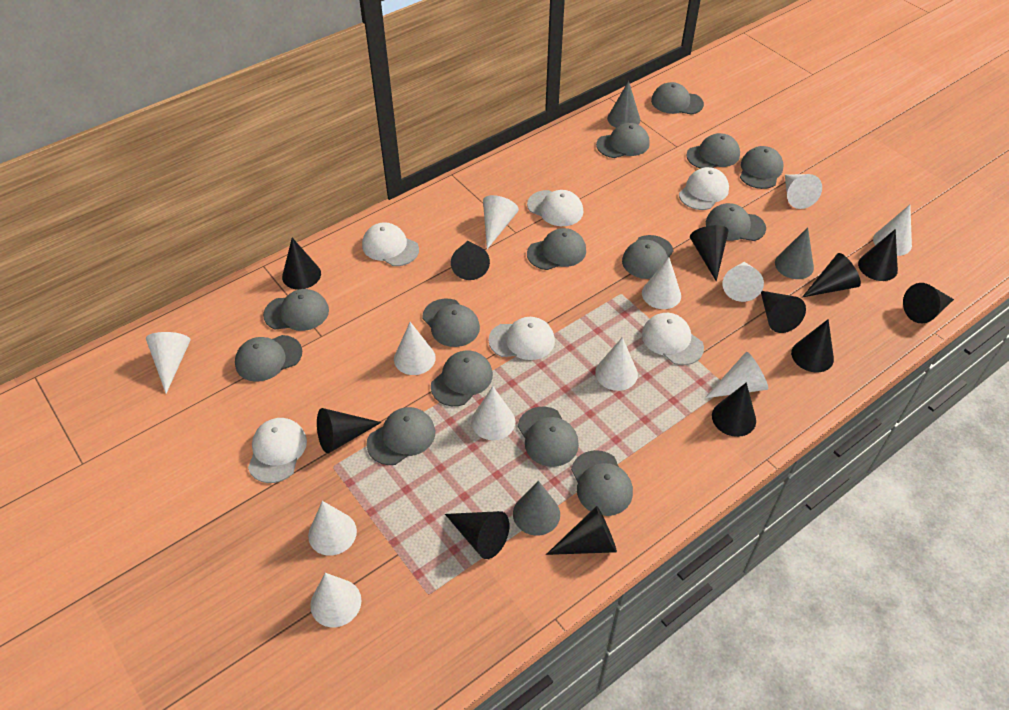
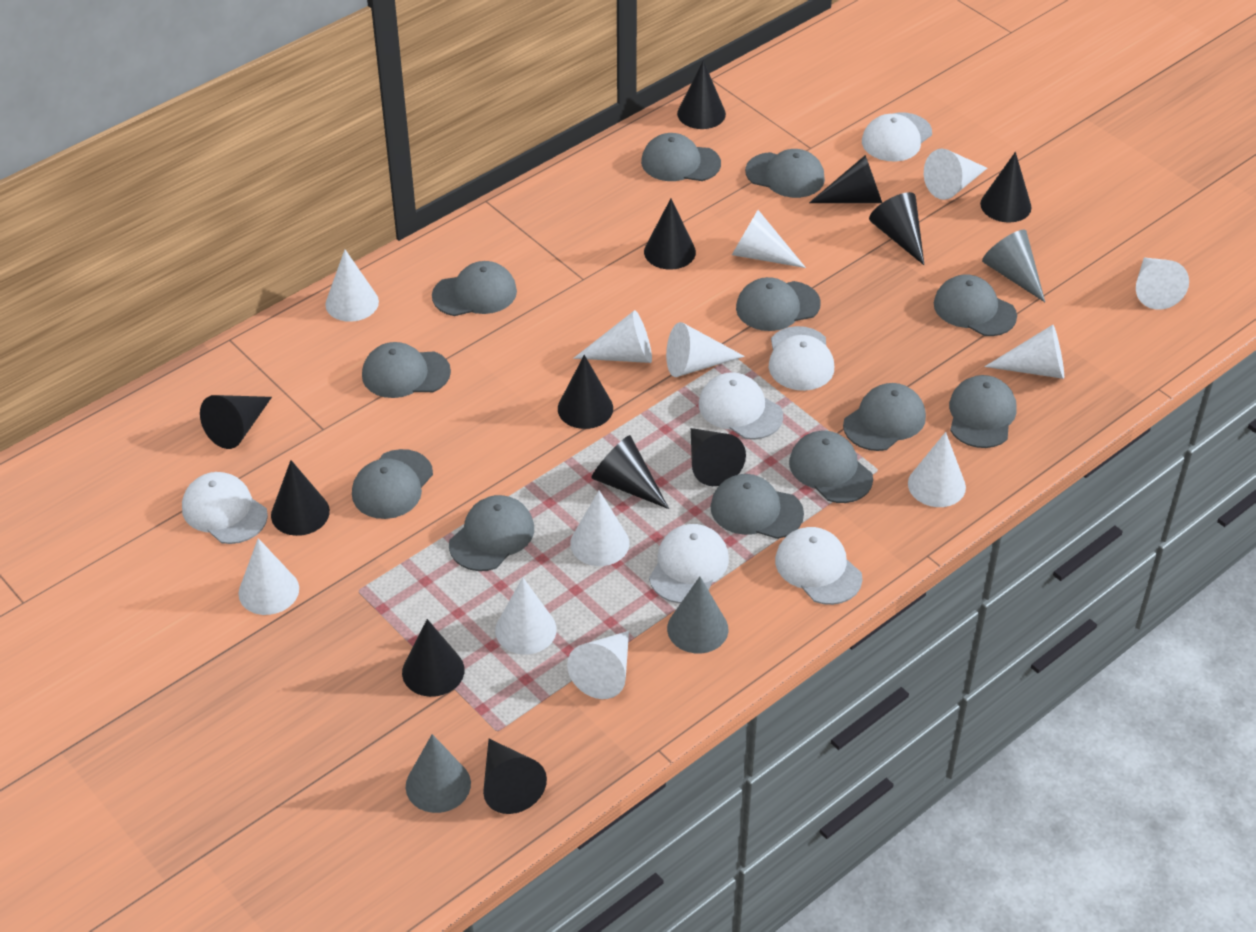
grey cap: [235,335,302,382] [263,289,329,331] [366,407,435,465] [422,298,480,347] [431,351,493,406] [518,407,579,467] [527,228,586,270] [571,450,633,516] [596,123,650,158] [622,235,674,279] [651,82,704,115] [686,133,740,169] [706,203,766,241] [740,146,783,189] = 14 -> [352,449,433,519] [362,342,451,398] [432,261,517,316] [449,495,534,571] [641,133,721,181] [710,474,804,539] [736,277,821,331] [745,149,825,198] [789,431,873,503] [843,383,926,451] [934,275,1017,336] [949,375,1017,448] = 12

